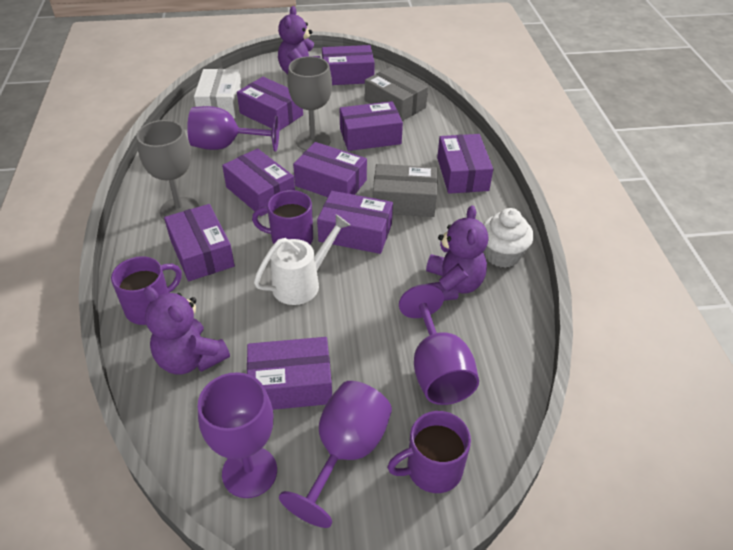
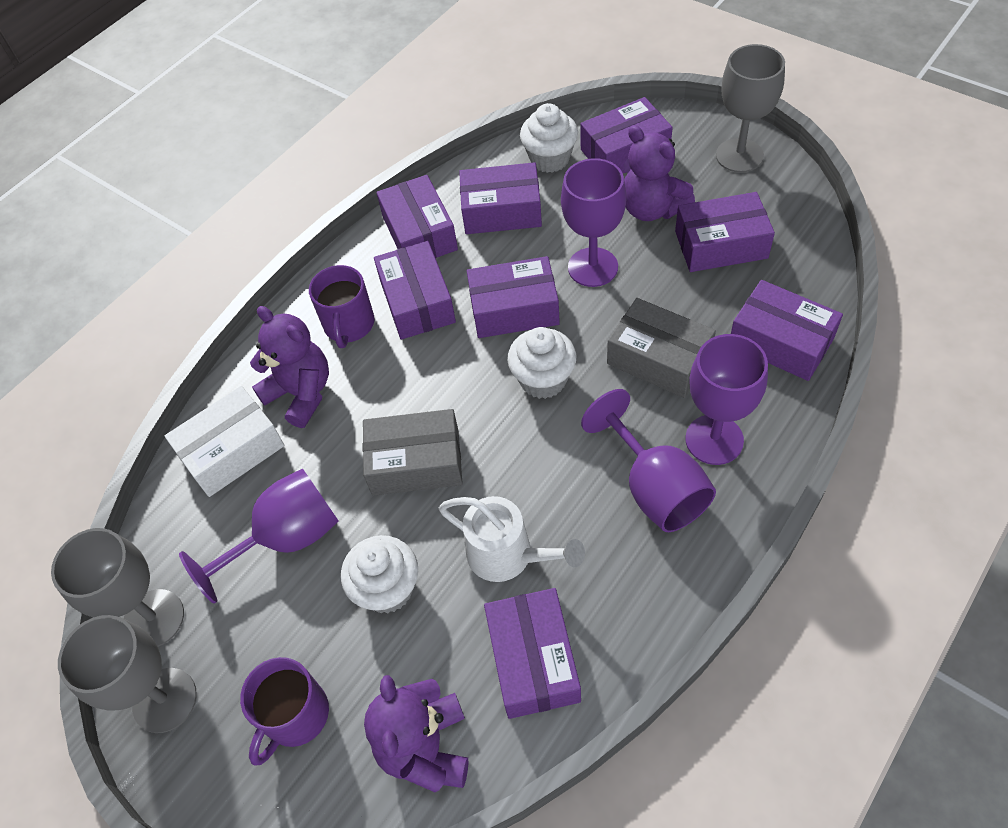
grey goblet: [136,120,199,221] [288,56,332,151] = 2 -> [51,528,184,647] [58,615,197,733] [716,44,785,173] = 3
purple box: [164,204,235,281] [222,148,295,216] [237,77,303,131] [247,337,332,410] [293,142,367,197] [317,191,393,254] [322,45,375,85] [340,101,403,151] [437,134,493,194] = 9 -> [374,241,456,340] [376,175,458,258] [459,162,542,234] [467,256,560,338] [484,588,581,719] [580,97,673,173] [675,192,775,272] [731,280,843,381] = 8
purple mug: [111,256,182,325] [252,190,313,244] [387,411,471,493] = 3 -> [240,657,329,765] [309,265,374,348] = 2
white cupcake: [483,208,534,268] = 1 -> [341,535,418,613] [507,327,576,399] [520,103,578,173] = 3

